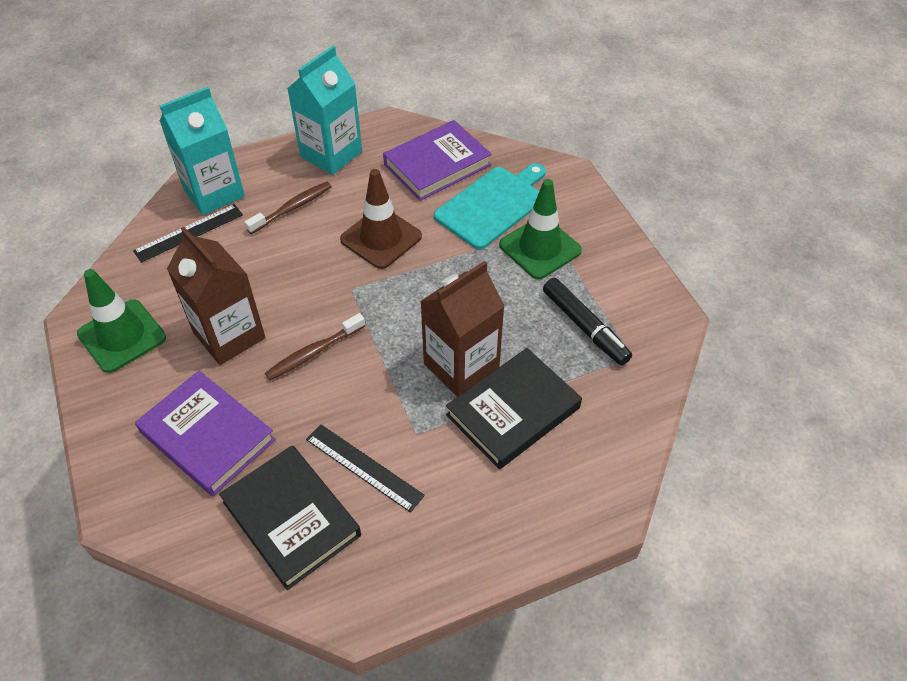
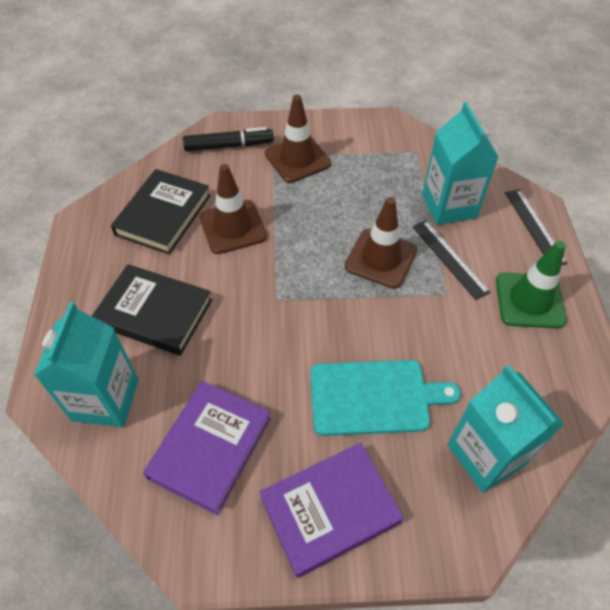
brown carton: [167,227,265,365] [420,261,505,397] = 2 -> none = 0
brown toothbrush: [244,182,332,234] [265,313,365,380] = 2 -> none = 0
brown traffic cone: [340,169,422,269] = 1 -> [199,164,267,254] [265,95,331,183] [345,197,417,289] = 3
green traffic cone: [77,269,166,373] [499,179,582,279] = 2 -> [496,241,567,329] = 1
turquoise carton: [160,87,245,215] [287,46,362,175] = 2 -> [34,302,139,427] [422,102,499,225] [447,365,564,493] = 3

